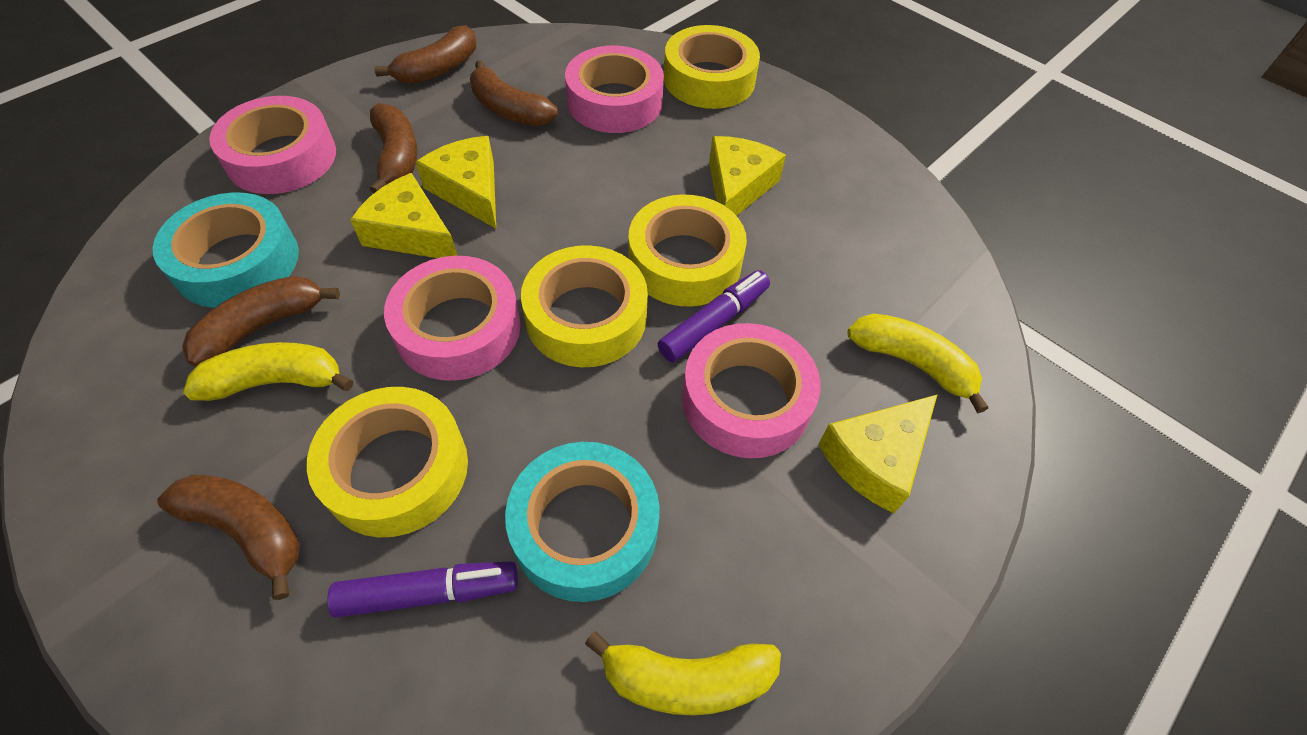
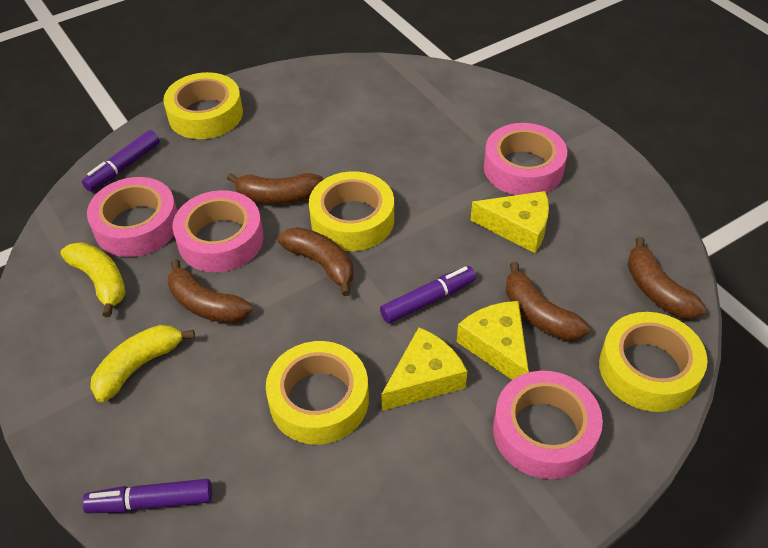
purple marker: [327,561,518,617] [658,270,770,362] = 2 -> [82,130,160,192] [82,479,212,513] [380,266,476,324] = 3
turquoise tape: [153,192,299,308] [505,442,660,602] = 2 -> none = 0
yellow banana: [183,342,353,401] [585,631,781,716] [847,313,988,413] = 3 -> [60,242,125,317] [91,325,195,402] = 2
yellow cheese: [350,173,457,258] [416,136,496,228] [709,136,786,216] [818,394,938,513] = 4 -> [381,327,467,411] [457,301,529,380] [470,191,549,253] = 3

